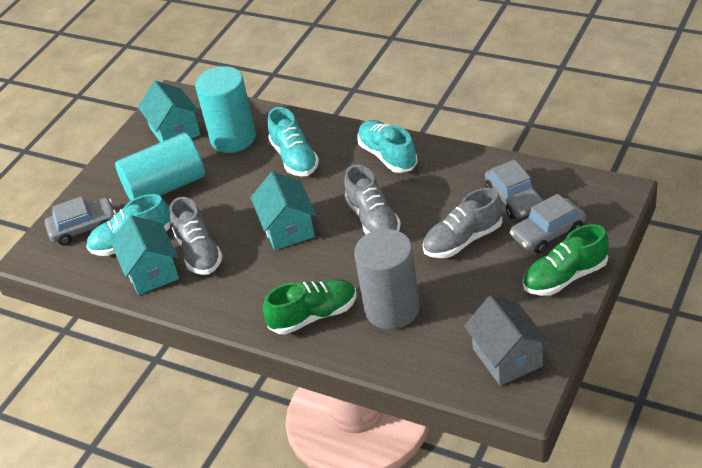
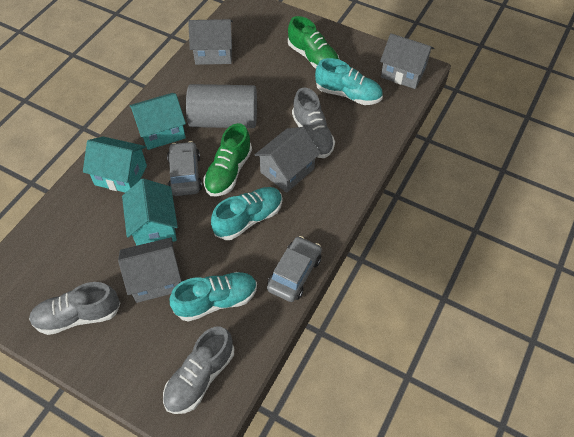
grey car: [45,196,116,246] [485,160,544,219] [510,194,586,254] = 3 -> [167,141,202,196] [267,236,322,302] = 2
grey house: [464,295,550,386] = 1 -> [118,237,181,303] [188,19,233,65] [255,127,321,193] [380,33,434,89] = 4
turquoise cylinder: [115,133,205,201] [195,66,256,153] = 2 -> none = 0

